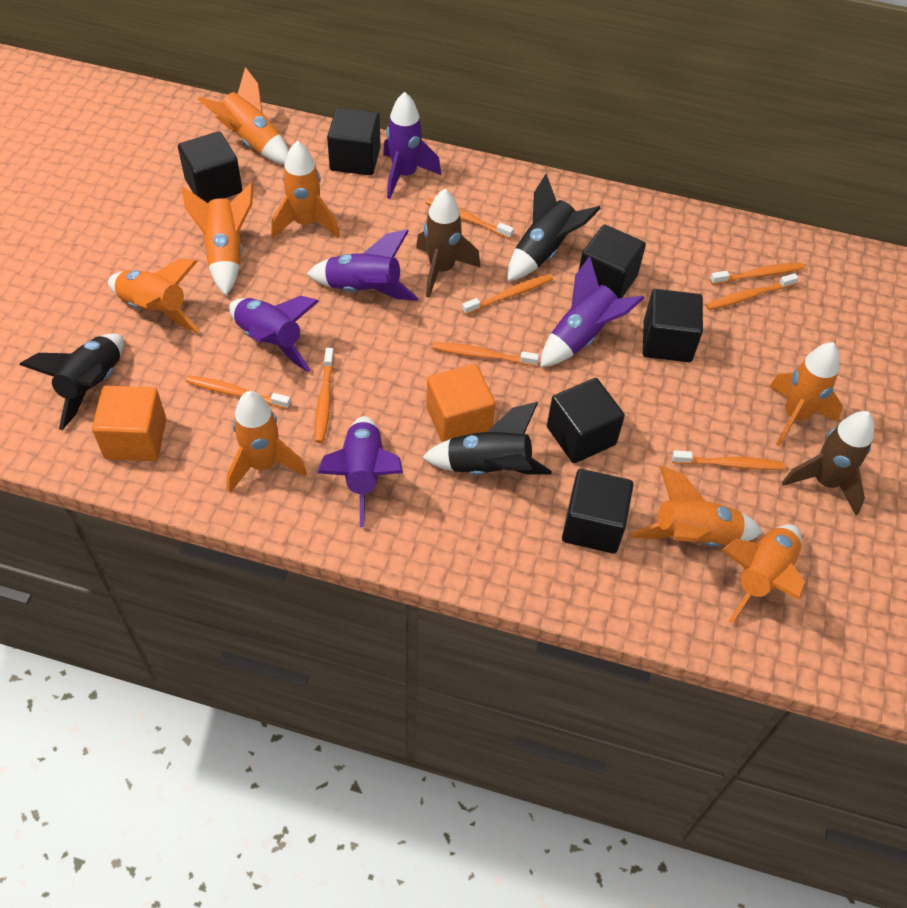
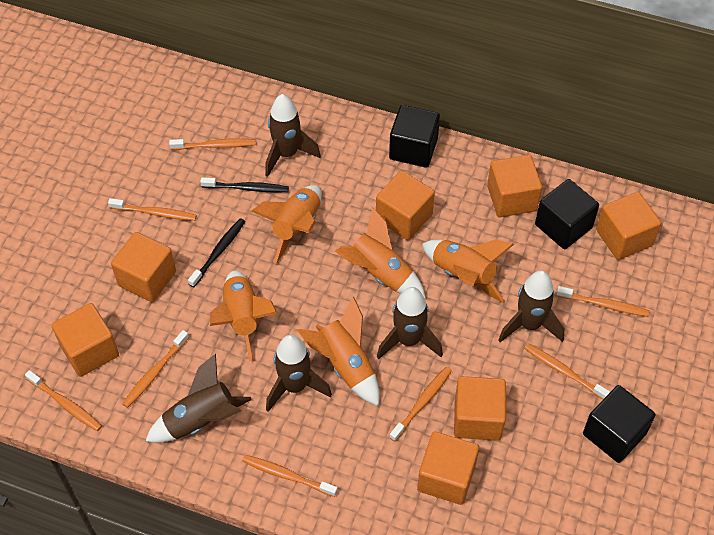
black cube: [178,131,242,203] [327,108,381,175] [547,378,625,463] [562,469,633,554] [579,224,646,298] [643,289,703,362] = 6 -> [389,105,440,168] [535,179,599,249] [583,385,656,463] = 3
black rocket: [19,333,124,430] [422,402,552,475] [507,174,601,281] = 3 -> none = 0
black toothbrush: none = 0 -> [188,218,245,287] [200,177,289,192] = 2
brown rocket: [416,189,481,298] [782,411,874,515] = 2 -> [146,354,252,443] [265,94,321,177] [266,335,332,412] [377,287,443,360] [499,271,564,342] = 5
orange cube: [92,386,166,461] [426,364,495,442] = 2 -> [51,303,119,377] [111,232,176,302] [376,171,435,240] [417,431,479,505] [454,376,506,441] [487,155,542,217] [596,192,661,260] = 7
orange rocket: [108,259,200,333] [181,182,254,296] [198,67,289,164] [227,391,307,493] [271,141,340,239] [630,466,763,546] [721,524,805,624] [769,342,843,447] = 8 -> [210,270,277,362] [251,185,322,264] [297,297,380,406] [335,207,426,299] [422,239,514,303] = 5
purple rocket: [229,296,319,372] [307,230,418,301] [317,416,403,527] [383,92,441,199] [540,256,644,367] = 5 -> none = 0

